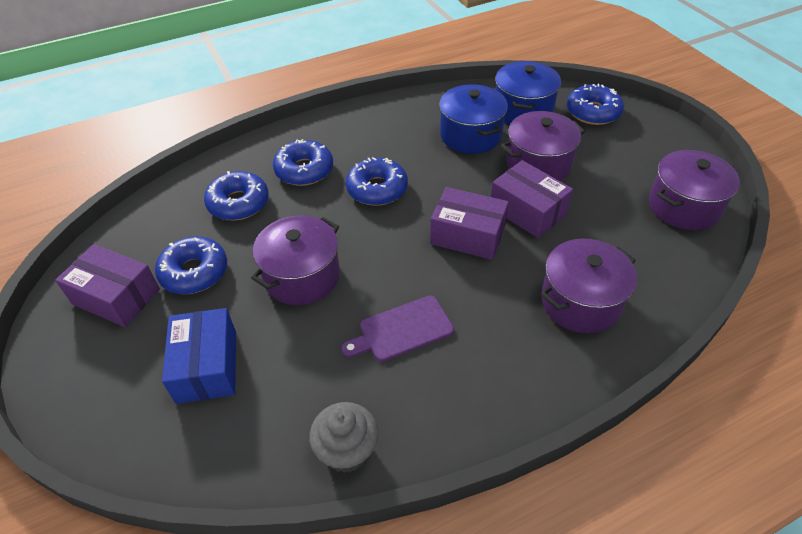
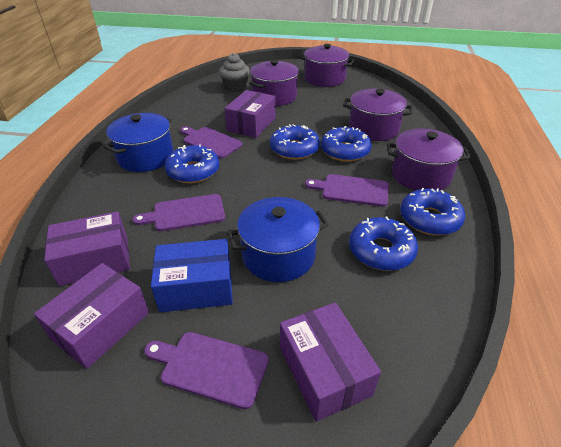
purple box: [55,244,160,327] [430,187,509,260] [491,160,573,238] = 3 -> [34,263,149,369] [44,211,130,286] [224,90,276,138] [280,302,381,422] = 4
purple cutting board: [341,296,454,362] = 1 -> [132,194,225,231] [144,332,269,409] [180,126,243,159] [305,174,389,207] = 4

